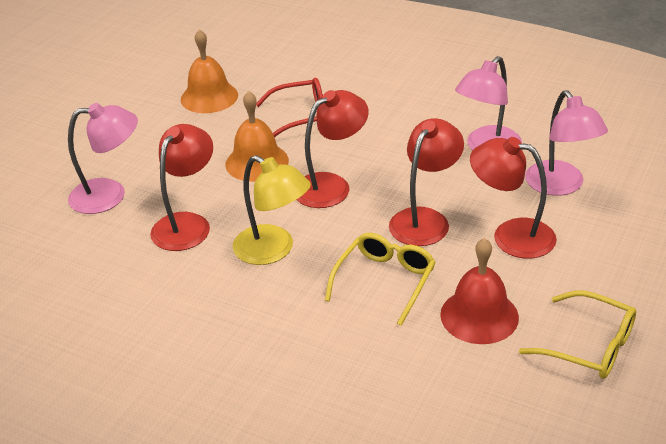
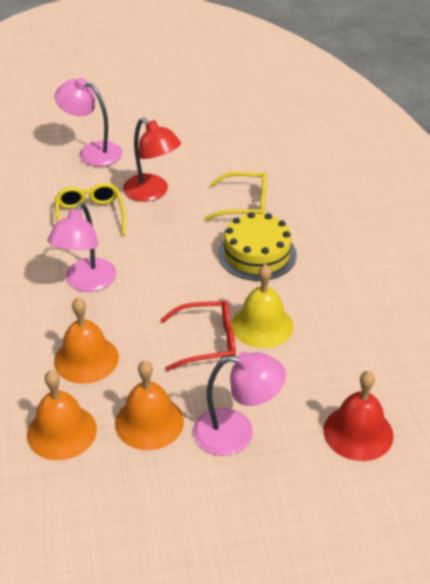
orange bell: [181,29,238,113] [225,91,289,182] = 2 -> [27,370,97,460] [54,298,119,384] [115,361,184,450] = 3
red lamp: [150,124,213,251] [297,90,369,208] [389,118,464,246] [470,137,557,258] = 4 -> [123,118,181,202] = 1
yellow bell: none = 0 -> [231,264,293,348] = 1
yellow cake: none = 0 -> [218,212,297,281] = 1
yellow lamp: [233,155,311,265] = 1 -> none = 0

